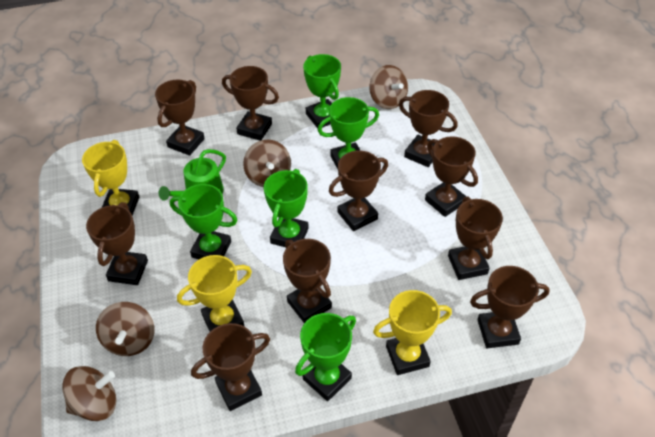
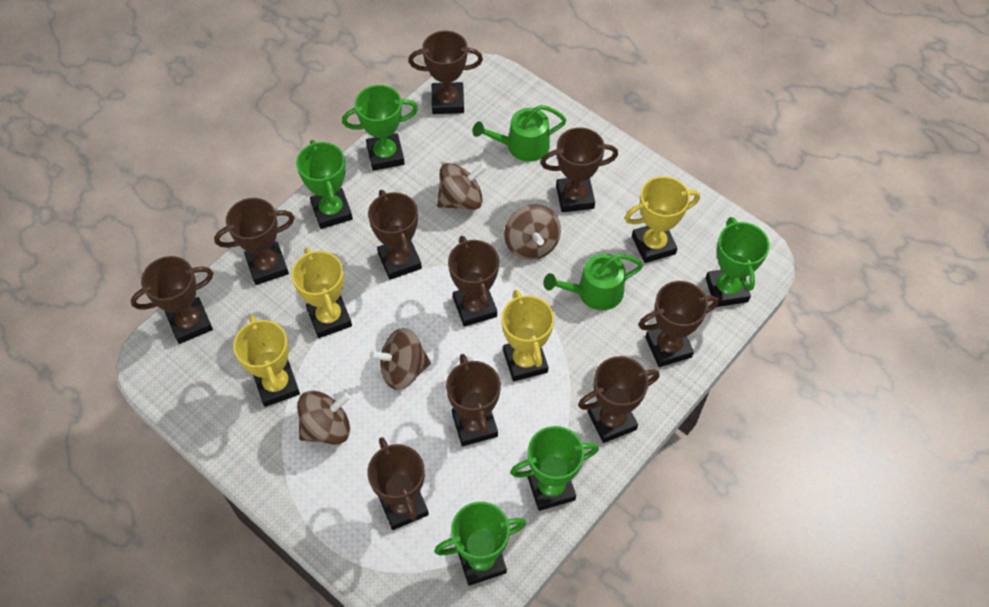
green watering can: [158,149,226,201] = 1 -> [473,105,566,162] [543,253,643,310] = 2
yellow trophy: [82,140,139,215] [177,255,252,331] [373,290,452,375] = 3 -> [233,315,300,407] [291,247,352,338] [501,290,554,381] [625,176,700,263] = 4

